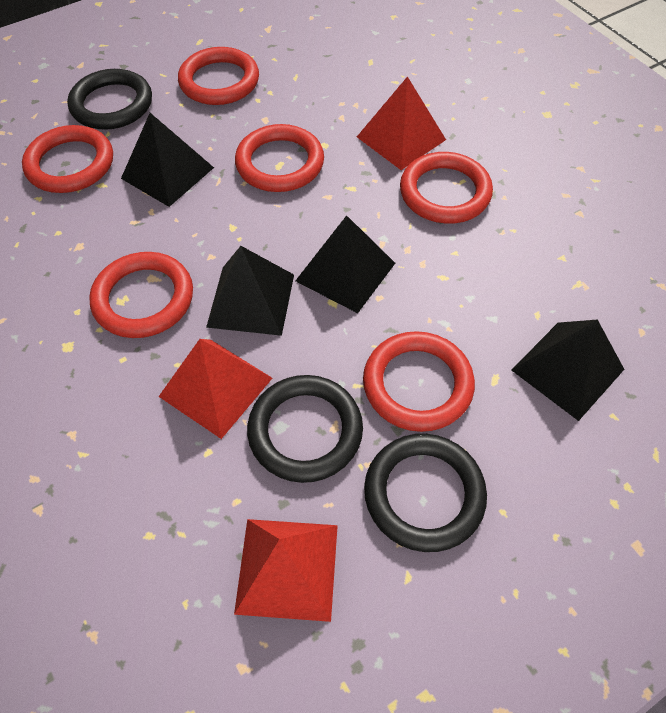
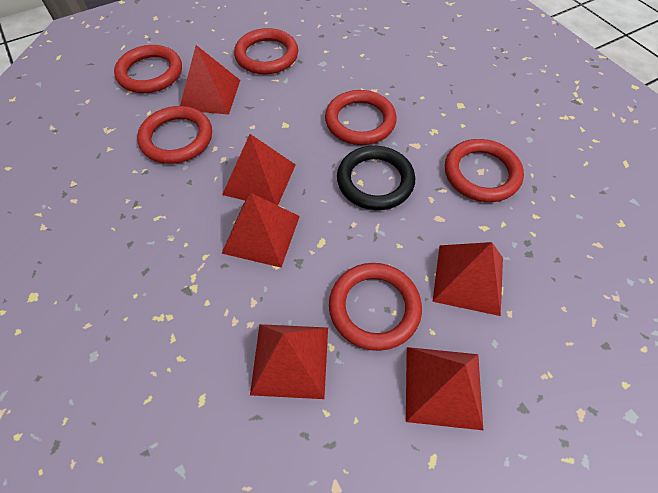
black pyramid: [121,113,214,207] [206,246,294,336] [296,215,395,313] [512,319,624,421] = 4 -> none = 0
black ring: [67,69,152,130] [247,375,363,483] [364,434,487,552] = 3 -> [337,146,415,210] = 1
red pyramid: [158,339,272,439] [234,519,338,622] [357,76,446,170] = 3 -> [180,45,240,115] [221,193,300,268] [222,134,296,205] [250,324,328,399] [406,347,483,430] [432,242,503,316] = 6

